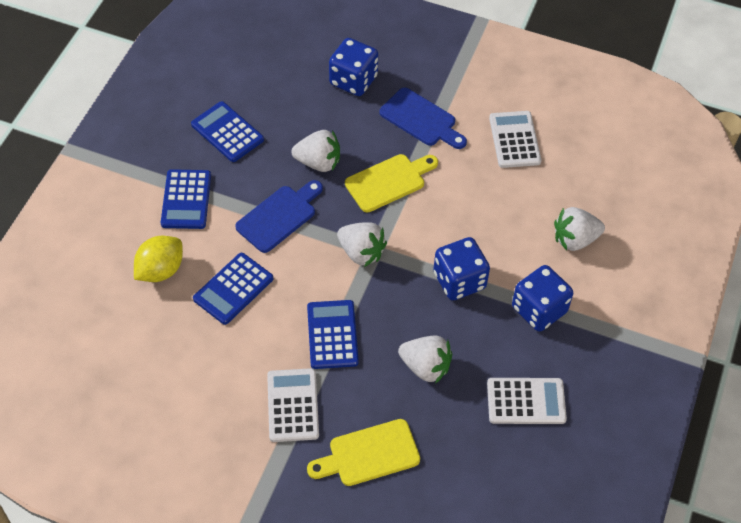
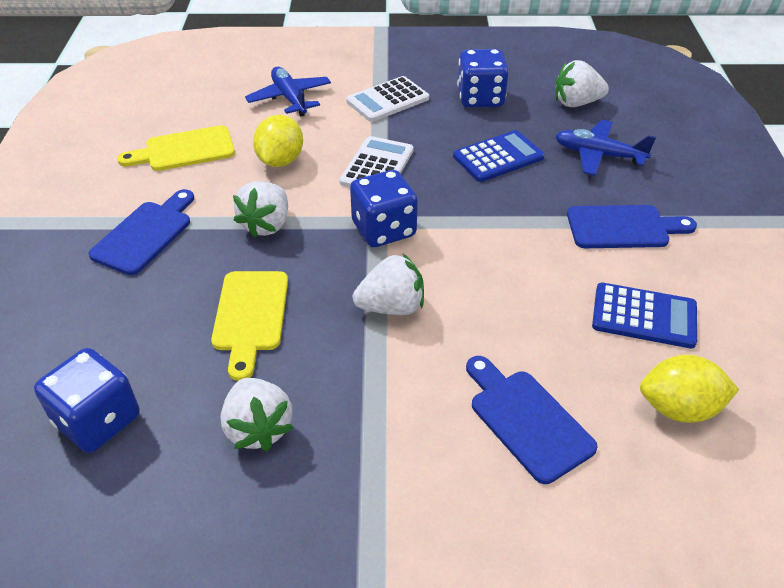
blue calculator: [161,169,211,229] [191,101,264,162] [193,253,273,325] [307,300,359,369] = 4 -> [453,130,545,182] [592,283,697,349] = 2
blue cutting board: [235,180,323,253] [379,88,467,149] = 2 -> [88,189,194,275] [466,356,598,484] [567,205,697,248] = 3
blue plane: none = 0 -> [245,67,331,116] [555,120,656,176] = 2
white calculator: [267,368,319,442] [487,378,567,424] [489,111,541,168] = 3 -> [340,136,414,187] [346,76,429,122] = 2
yellow lemon: [134,236,183,282] = 1 -> [253,115,303,167] [640,354,739,423] = 2

